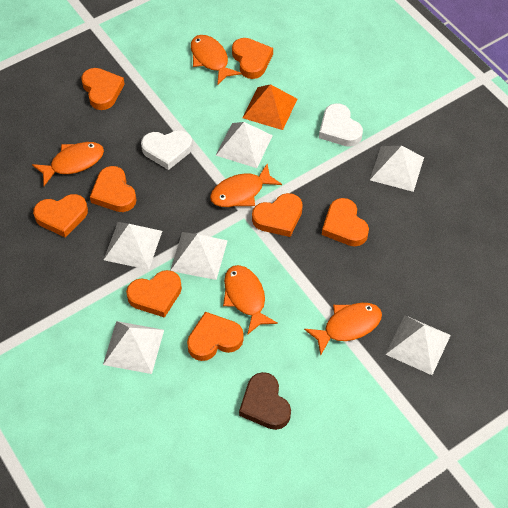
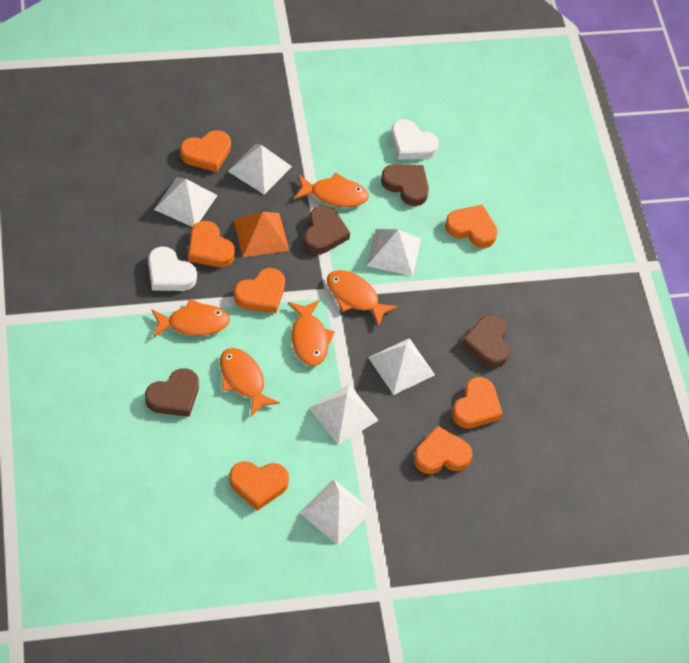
brown heart: [239,372,291,430] = 1 -> [145,368,199,417] [304,205,350,254] [381,164,429,206] [462,315,510,368] = 4
orange heart: [33,194,88,238] [81,68,125,110] [90,166,136,212] [126,270,182,318] [187,312,244,361] [232,38,273,79] [252,193,303,237] [322,198,369,246] = 8 -> [180,130,231,172] [188,221,235,267] [229,461,289,511] [234,268,285,313] [414,426,472,474] [445,205,498,248] [452,377,503,428] = 7

